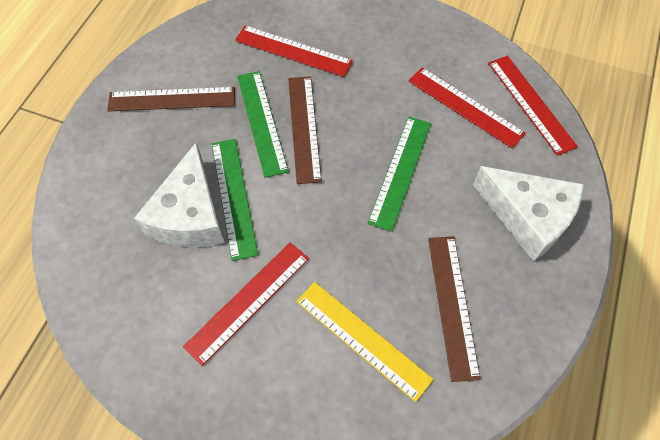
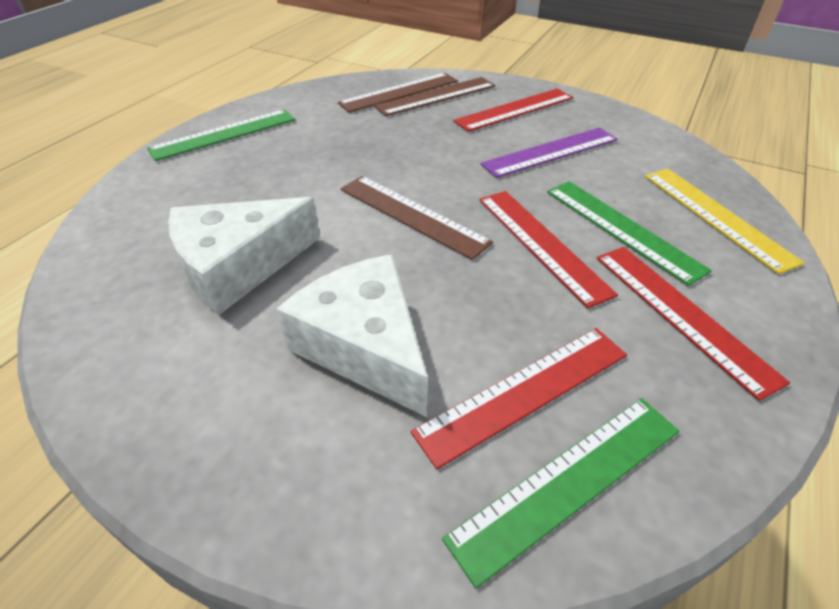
purple ruler: none = 0 -> [481,128,618,178] = 1

